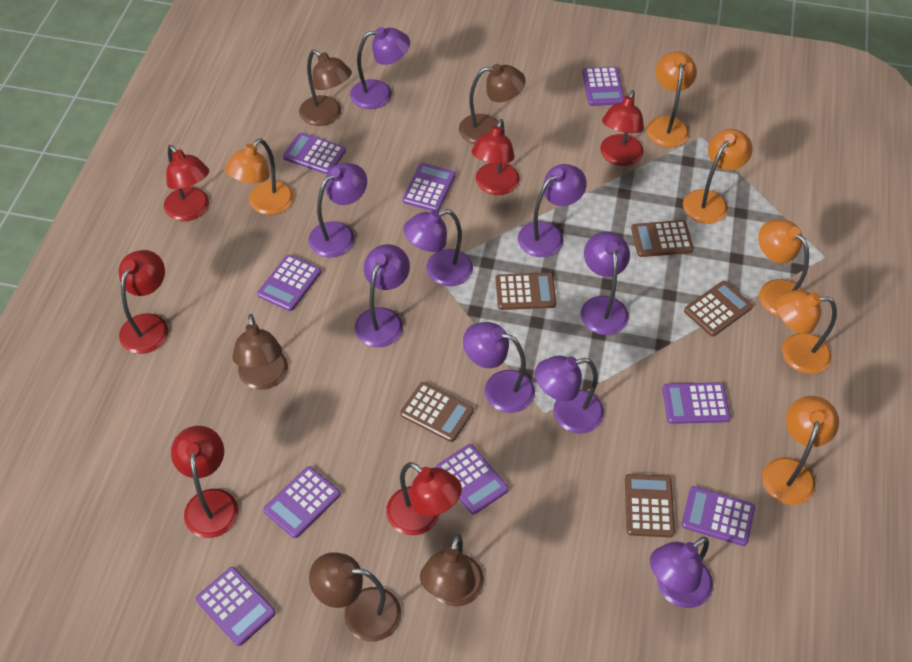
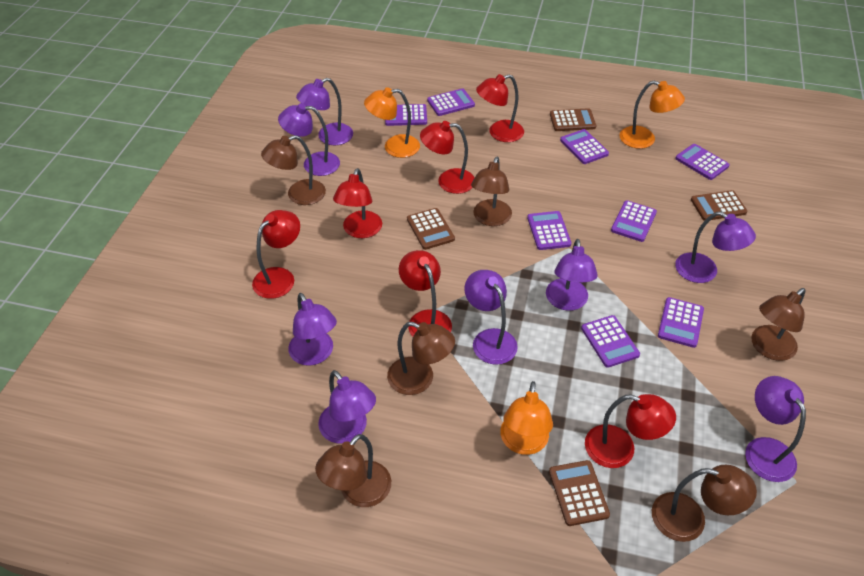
brown calculator: [400,382,474,442] [496,273,556,310] [625,474,675,537] [631,220,694,257] [684,281,753,337] = 5 -> [407,208,455,250] [549,460,610,526] [550,108,596,131] [691,190,747,221] = 4
brown lamp: [232,314,288,390] [299,50,352,126] [309,552,401,642] [420,534,484,607] [459,64,526,144] = 5 -> [261,135,326,205] [315,434,391,507] [387,322,455,395] [471,156,512,226] [652,465,757,542] [751,288,805,361] = 6
orange lamp: [225,138,294,215] [646,52,697,147] [683,129,753,224] [758,219,809,317] [762,396,839,505] [776,290,837,374] = 6 -> [364,87,420,158] [500,381,553,455] [620,81,685,149] = 3
purple calculator: [196,567,276,646] [257,255,321,311] [263,467,340,538] [283,132,346,174] [402,163,456,211] [436,444,508,514] [582,67,624,106] [662,382,730,424] [681,486,755,546] = 9 -> [385,104,427,126] [427,88,475,116] [527,211,571,250] [560,129,609,164] [581,315,640,368] [611,200,657,242] [658,297,704,348] [675,144,730,180] = 8
purple lamp: [309,163,367,257] [350,27,410,109] [355,244,410,347] [403,209,473,286] [463,322,535,413] [518,164,587,257] [535,355,604,434] [581,231,630,335] [650,537,713,608] = 9 -> [278,103,340,176] [288,293,337,366] [296,78,353,145] [318,370,376,444] [464,270,518,365] [546,239,598,311] [675,211,756,283] [745,376,806,482] = 8

